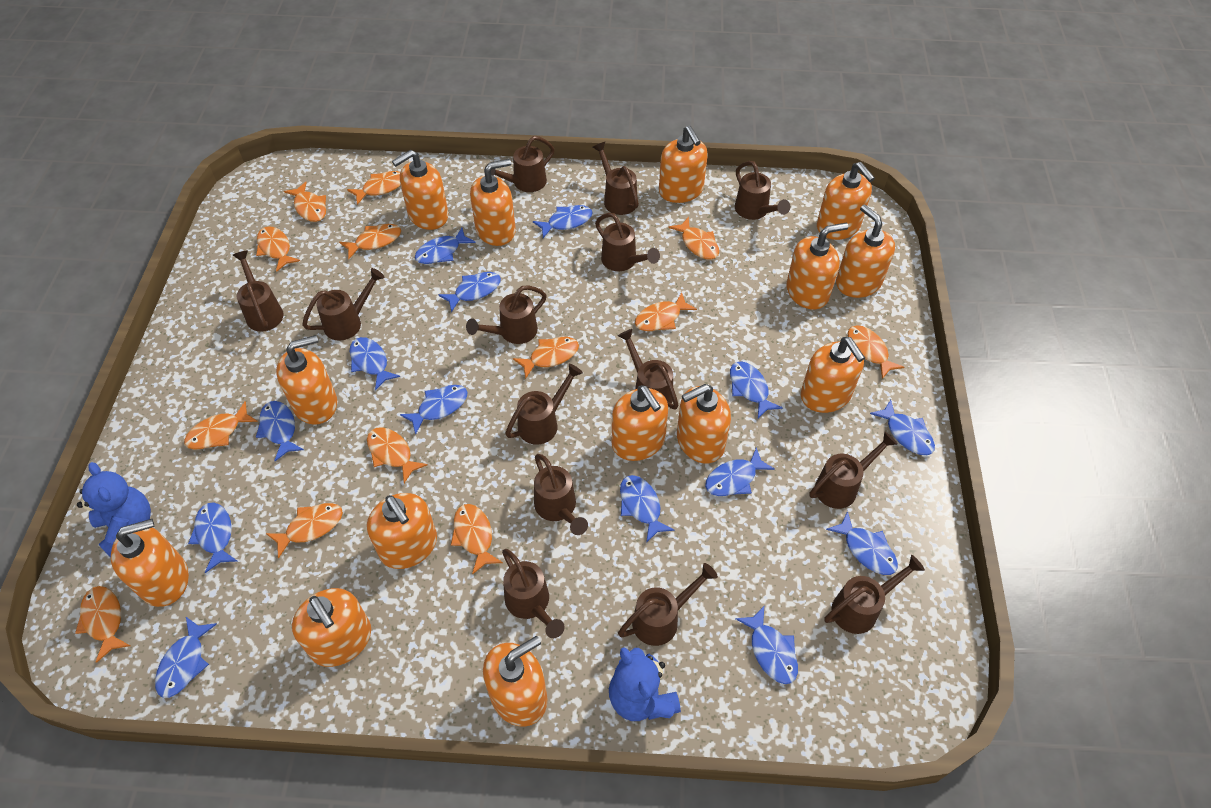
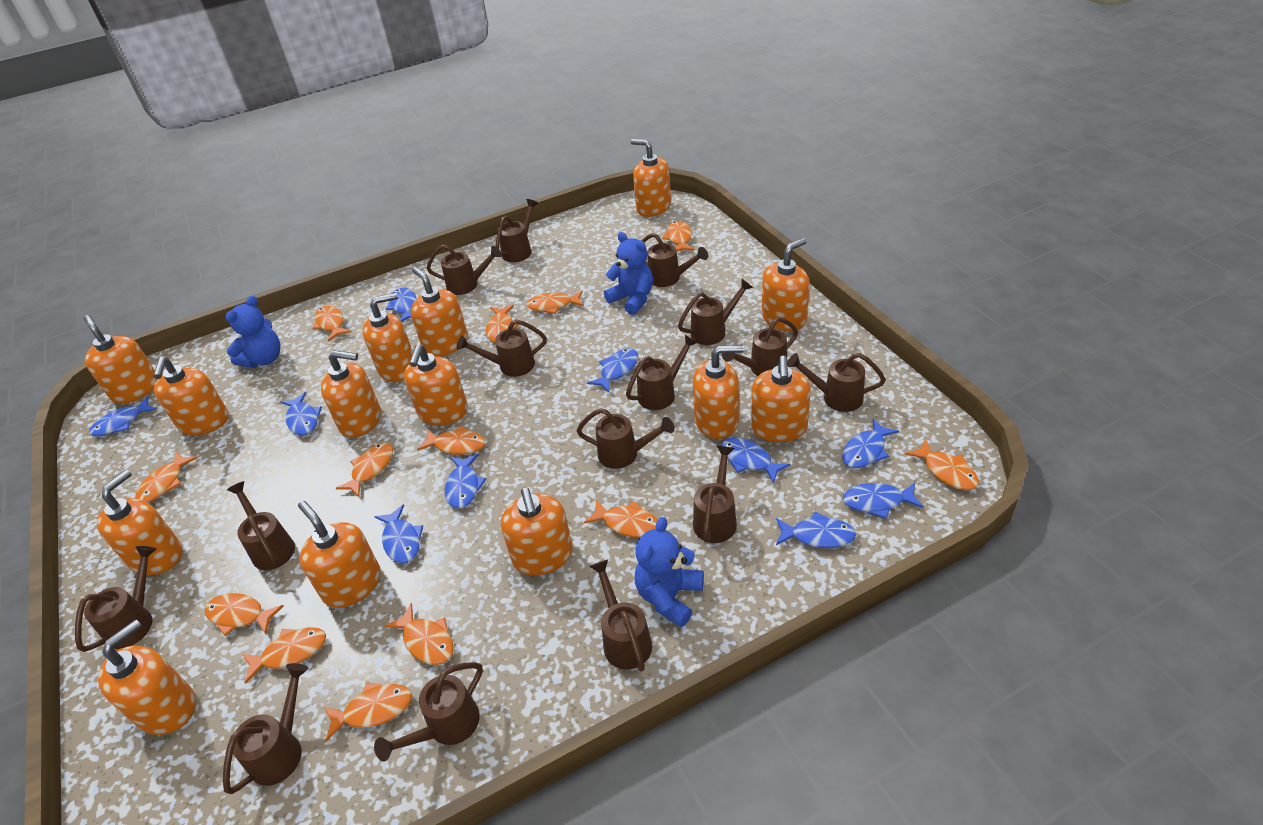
blue fish: [155,617,217,698] [188,502,238,573] [256,401,304,461] [350,337,400,390] [400,385,468,435] [415,228,475,264] [438,272,501,313] [533,205,593,238] [620,475,674,543] [705,447,775,496] [730,361,783,418] [736,606,798,684] [826,511,898,575] [870,400,935,455] = 14 -> [89,396,157,437] [281,392,322,435] [375,504,423,563] [386,287,417,322] [445,454,486,509] [587,348,638,392] [721,438,791,484] [776,512,856,548] [842,418,899,468] [843,483,924,519] = 10
blue teddy bear: [77,462,151,557] [609,647,681,721] = 2 -> [226,296,281,368] [604,232,653,315] [635,517,704,627] = 3
brown watering can: [233,250,284,332] [302,268,385,341] [466,285,547,344] [485,136,555,192] [502,549,565,638] [505,364,583,445] [534,454,588,535] [593,142,639,215] [595,213,660,271] [618,329,678,410] [618,563,718,646] [735,161,790,220] [810,432,897,509] [825,555,925,634] = 14 -> [75,546,156,652] [223,663,309,794] [227,481,295,570] [374,662,483,762] [426,245,502,295] [457,319,547,377] [496,199,538,262] [576,408,675,469] [589,559,652,672] [626,335,698,410] [641,233,708,287] [678,279,753,345] [693,446,737,543] [722,317,798,376] [787,353,886,412] = 15

